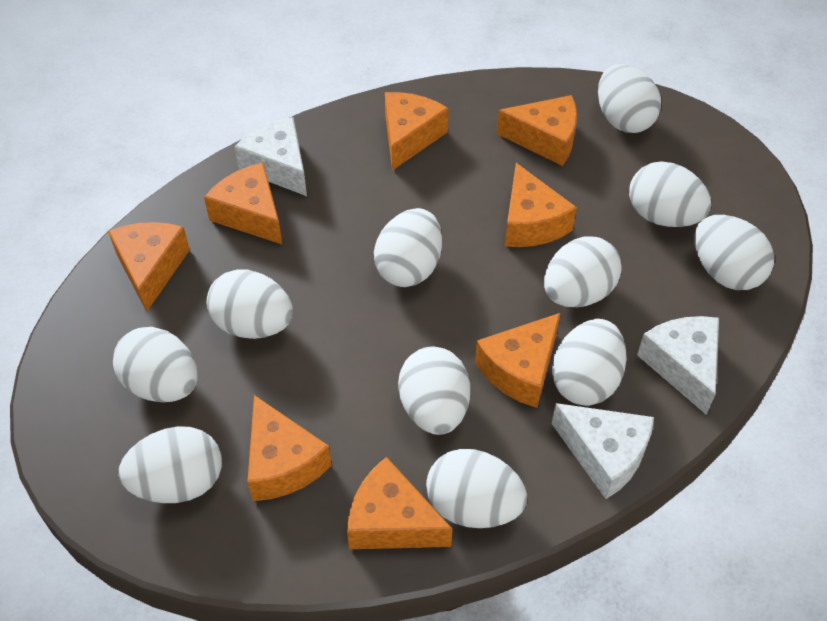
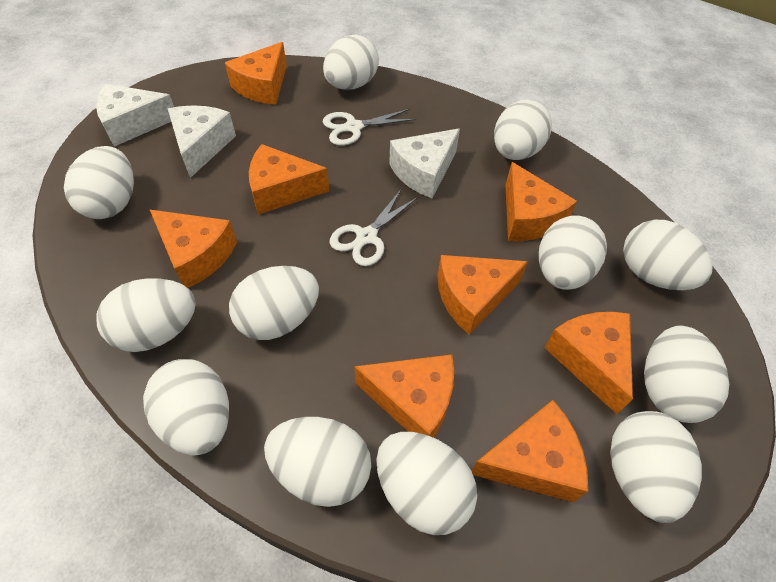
white egg: [113,327,198,402] [119,426,222,503] [206,269,293,339] [374,208,442,287] [398,347,470,435] [426,449,527,528] [544,236,622,307] [552,319,627,406] [598,64,661,133] [629,161,711,227] [694,215,774,290] = 11 -> [64,146,134,219] [96,278,196,352] [143,359,229,455] [229,266,319,340] [264,417,371,507] [323,34,379,90] [376,432,477,535] [494,100,552,160] [539,215,607,290] [610,411,702,523] [623,220,713,290] [644,326,729,423] = 12
white scissors: none = 0 -> [322,109,416,146] [330,190,418,266] = 2

